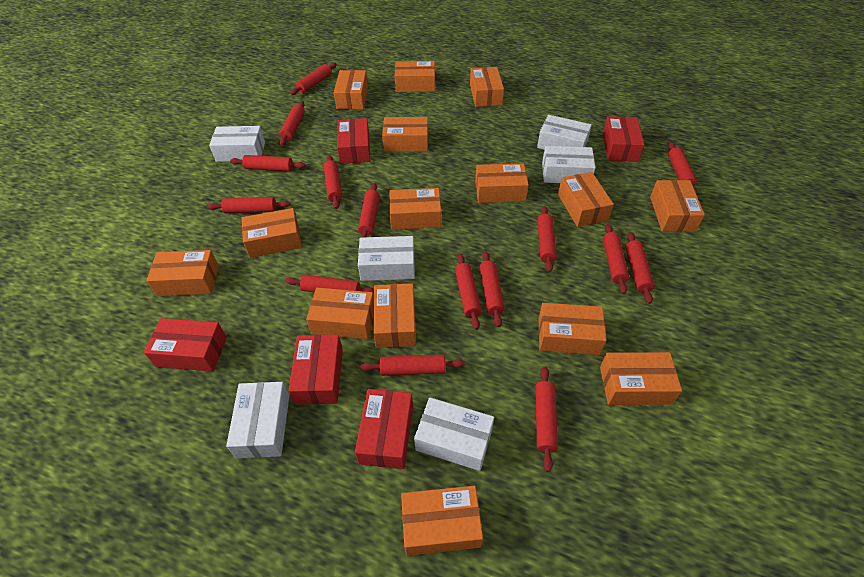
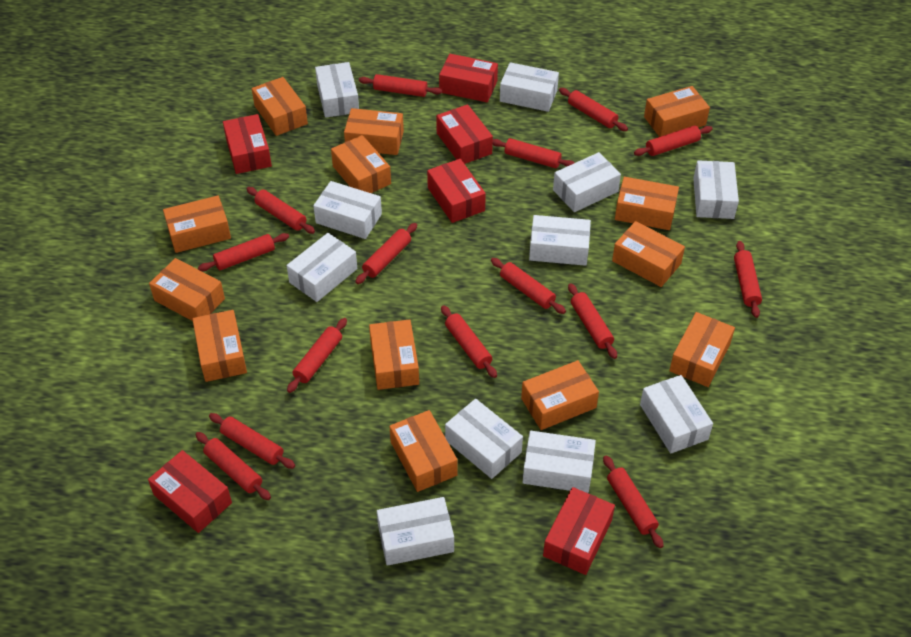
orange box: [147,250,219,296] [242,208,302,258] [306,288,374,339] [334,70,368,109] [373,283,416,348] [382,117,428,152] [389,188,441,230] [395,61,435,92] [401,486,483,556] [470,67,504,107] [475,163,529,203] [538,303,607,355] [558,172,614,227] [600,352,682,405] [650,180,705,232] = 15 -> [149,258,225,321] [163,195,231,253] [192,310,247,382] [252,77,308,136] [331,135,391,193] [344,108,404,155] [369,319,419,390] [389,410,458,492] [521,360,599,430] [612,221,685,287] [615,177,679,230] [644,86,710,137] [669,312,735,387] = 13
red box: [144,318,227,372] [288,335,343,405] [337,118,370,164] [355,389,413,469] [603,116,644,162] = 5 -> [148,450,232,533] [223,114,272,174] [427,159,486,223] [436,104,493,164] [439,54,498,102] [543,487,615,575] = 6
white box: [209,126,265,162] [226,382,289,458] [358,236,415,281] [414,397,494,471] [537,115,592,150] [542,146,596,183] = 6 -> [286,233,357,302] [313,181,382,239] [315,62,359,118] [377,497,454,566] [445,399,523,479] [500,62,559,112] [523,431,596,493] [529,215,591,266] [553,152,621,212] [640,375,713,454] [693,160,739,219] = 11

